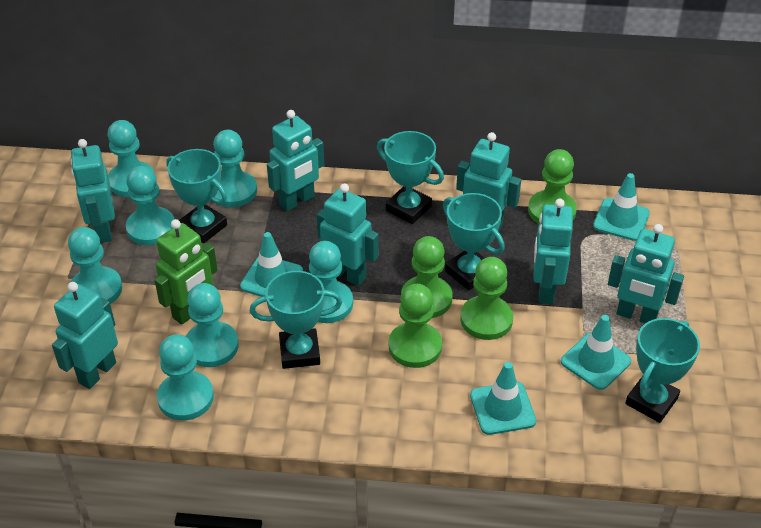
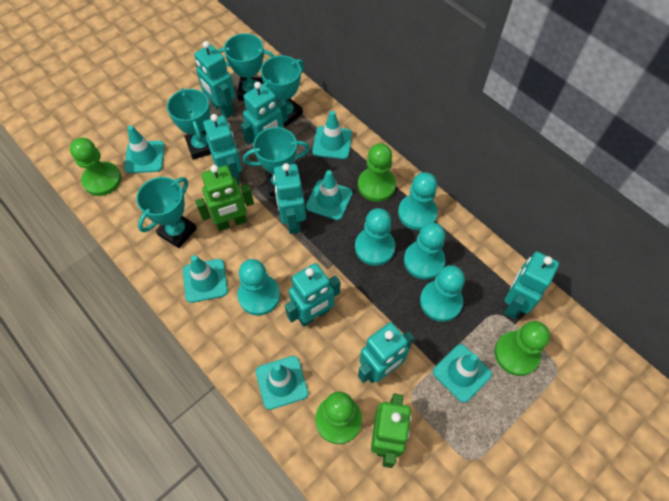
green robot: [154,219,218,325] = 1 -> [195,165,254,231] [371,394,412,468] = 2
turquoise pawn: [68,227,122,304] [108,120,155,197] [126,166,174,245] [157,334,214,421] [186,283,239,367] [213,130,257,207] [309,241,353,323] = 7 -> [238,259,280,316] [355,208,395,266] [398,172,438,230] [404,222,445,280] [420,265,465,322] = 5
turquoise traffic cone: [240,232,303,297] [470,362,536,435] [561,315,631,390] [593,173,650,241] = 4 -> [124,126,165,173] [183,255,228,303] [256,356,308,410] [306,170,353,220] [312,111,352,159] [433,344,492,403] = 6

